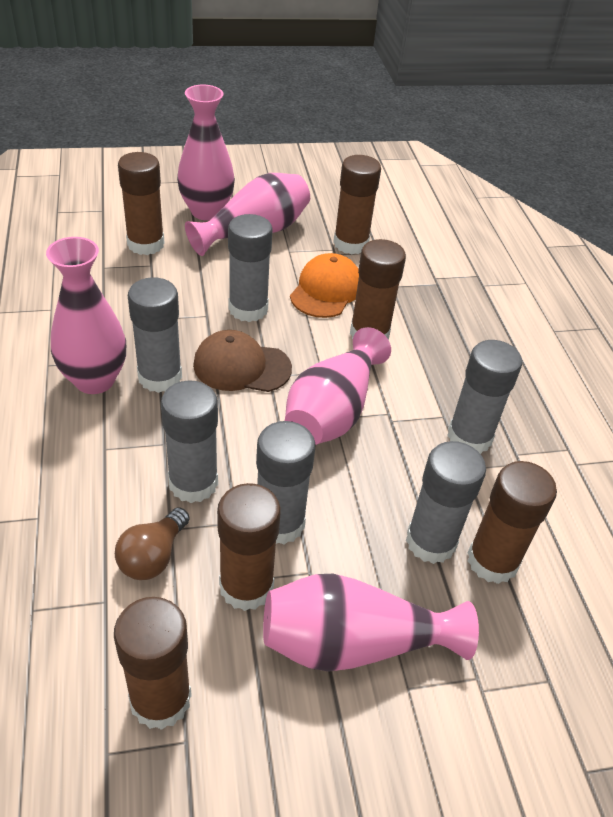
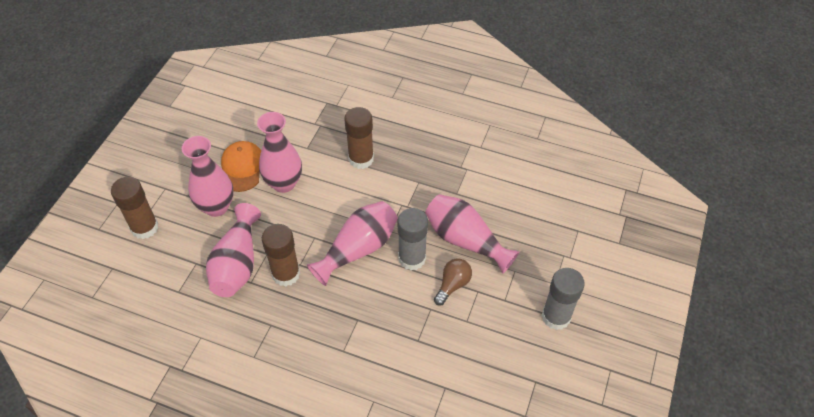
brown cap: [193,330,292,392] = 1 -> none = 0
brown glue stick: [114,597,192,730] [118,152,164,255] [217,483,281,611] [333,155,381,254] [350,239,406,340] [468,461,557,584] = 6 -> [111,177,158,239] [262,224,300,287] [344,107,374,169] = 3
grey glue stick: [128,277,182,393] [161,380,218,503] [228,214,273,322] [256,421,316,545] [406,441,486,564] [447,340,522,454] = 6 -> [398,208,428,271] [541,268,585,330] = 2

